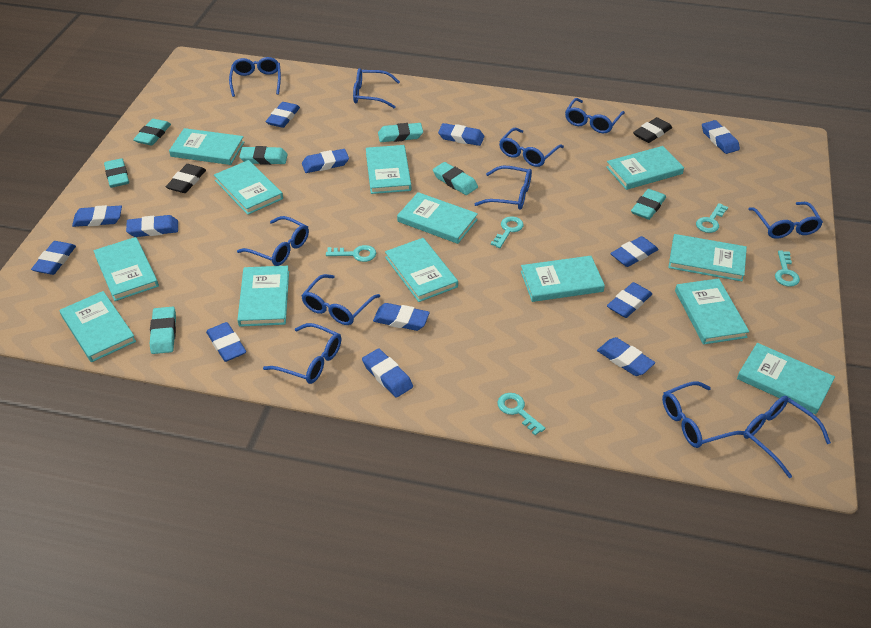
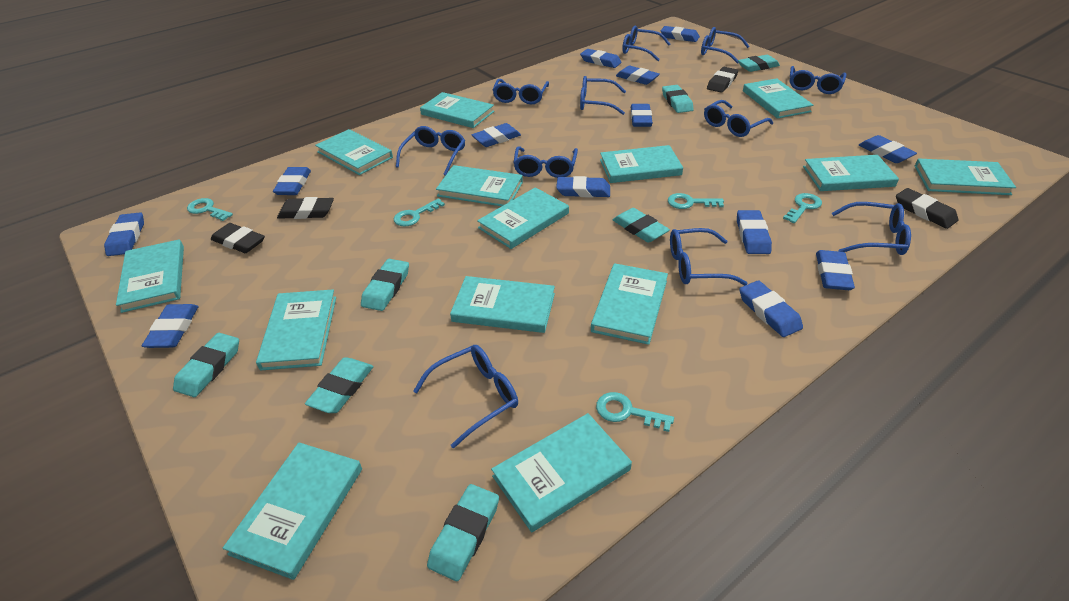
black eraser: [166,164,206,193] [633,117,672,143] = 2 -> [211,223,265,253] [277,197,334,219] [707,67,738,93] [896,188,959,229] = 4
turquoise book: [60,291,136,362] [93,237,159,301] [169,128,244,165] [214,160,283,215] [237,266,289,327] [366,145,411,194] [385,238,458,302] [397,192,478,244] [521,256,605,302] [606,146,684,190] [668,234,747,281] [675,278,749,345] [737,343,835,415] = 13 -> [116,239,184,313] [223,442,362,580] [256,290,336,370] [315,129,393,175] [420,92,494,128] [436,165,523,206] [450,276,555,333] [477,187,569,249] [491,413,632,532] [591,263,668,345] [600,145,683,183] [743,78,813,119] [803,155,899,191] [915,159,1016,195] = 14

